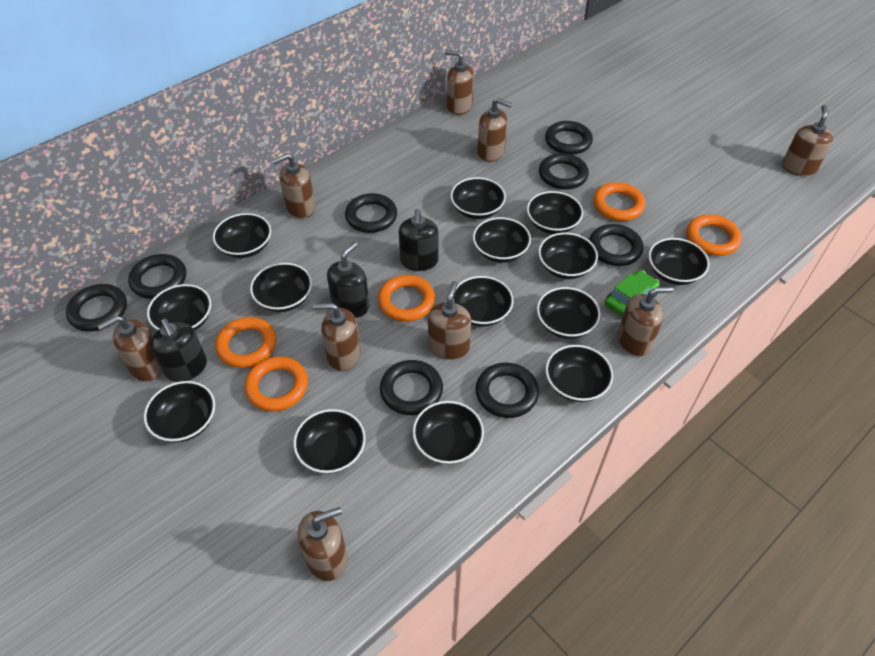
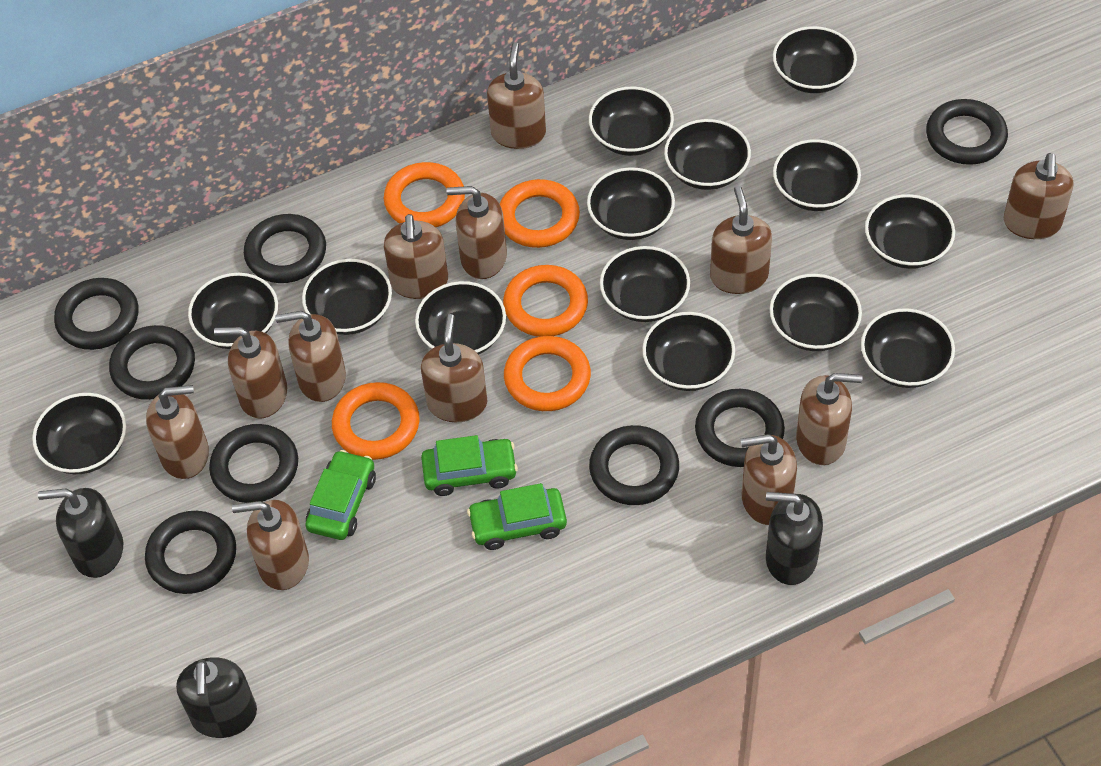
brown soap dispenser: [98,315,163,382] [272,153,315,219] [298,507,348,581] [313,303,361,371] [428,281,471,360] [445,50,474,115] [477,98,512,162] [618,287,673,356] [782,105,833,176] = 9 -> [146,385,209,479] [214,327,287,419] [232,500,309,590] [275,311,346,402] [384,214,448,299] [421,314,487,422] [446,186,507,279] [487,42,546,149] [710,186,772,294] [741,434,797,525] [796,373,863,465] [1004,153,1073,239] = 12
green car: [605,270,660,317] = 1 -> [305,450,376,540] [421,435,518,496] [467,483,567,550] = 3

